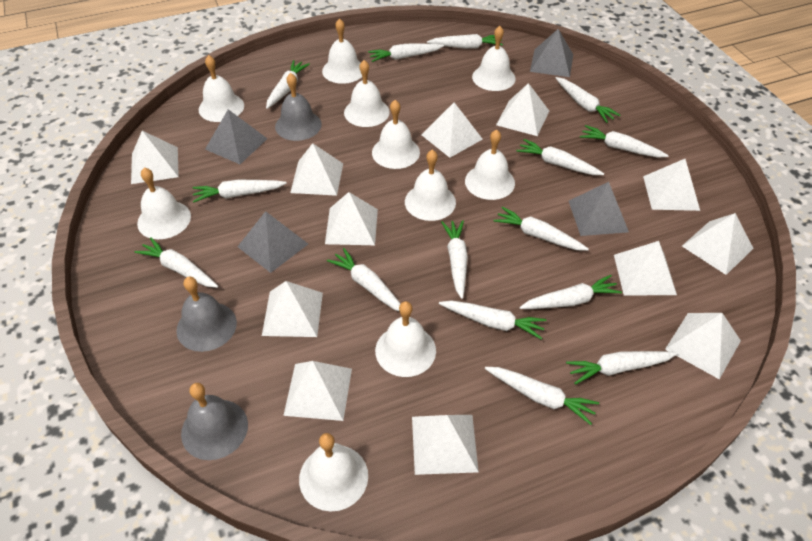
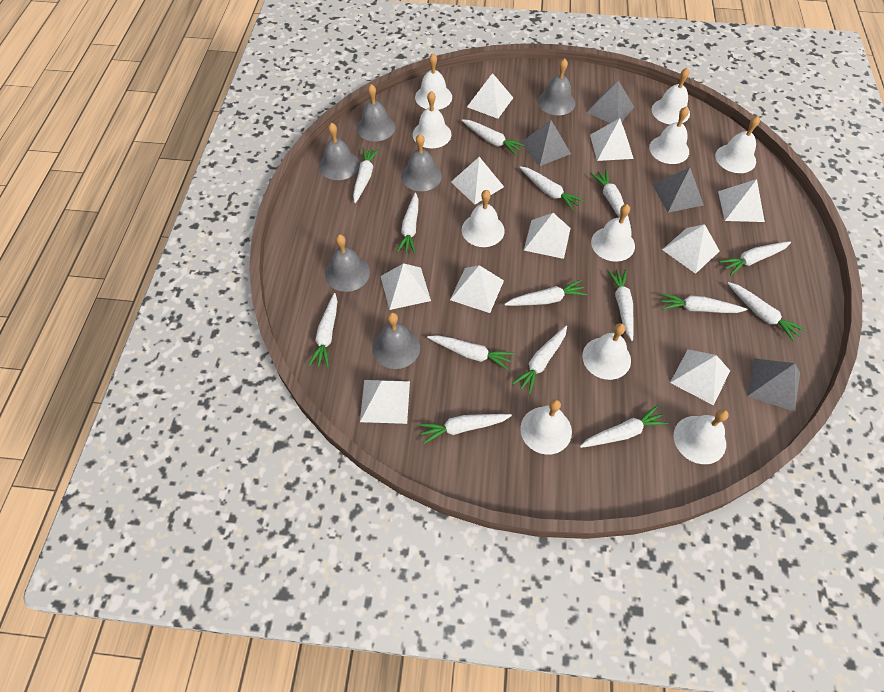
grey bell: [176,276,237,352] [181,383,248,460] [275,73,322,141] = 3 -> [319,123,359,180] [325,234,370,292] [357,84,395,141] [372,312,420,369] [401,134,442,191] [538,58,575,115] = 6
white pyramid: [131,131,179,184] [262,281,323,337] [283,361,352,421] [290,143,343,196] [325,192,378,245] [412,415,479,475] [422,102,483,158] [496,83,549,136] [614,241,677,295] [643,159,700,211] [665,313,741,379] [682,213,754,275] = 12 -> [360,380,410,424] [381,263,431,310] [450,265,504,313] [451,157,504,205] [467,73,513,119] [524,213,571,259] [590,118,634,161] [662,224,720,274] [670,349,730,406] [718,179,765,222] = 10

